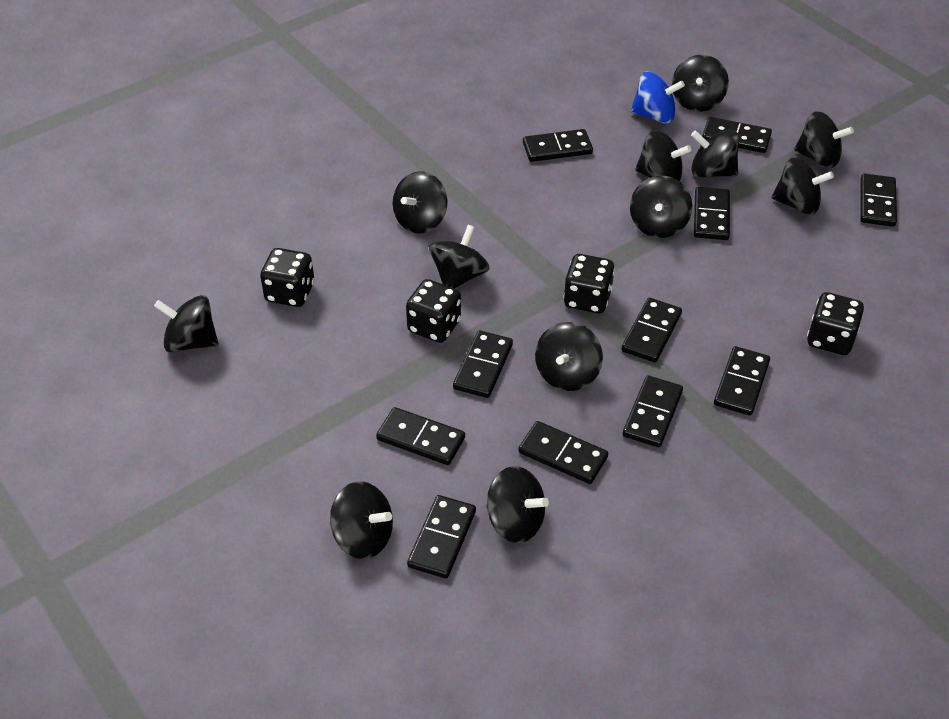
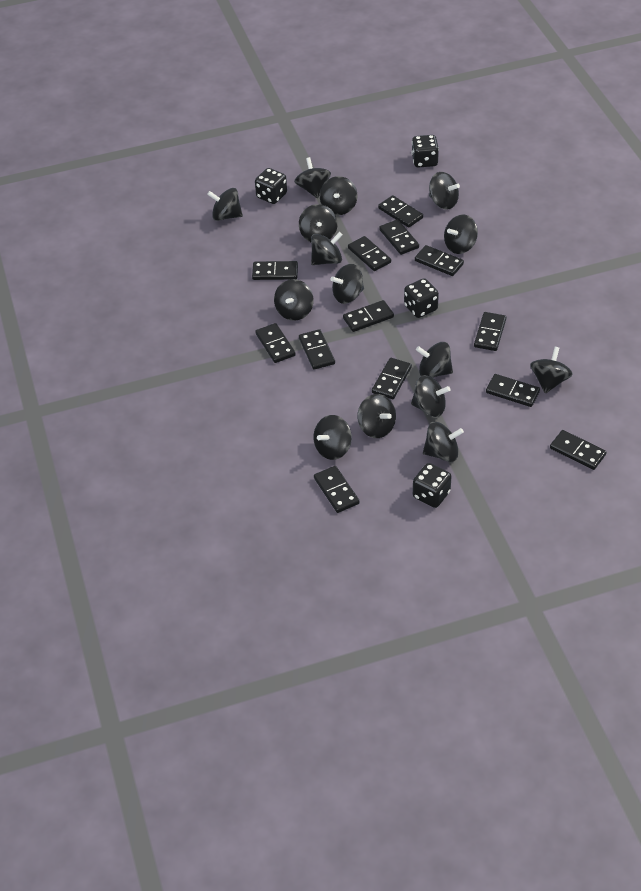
black domino: [376,407,465,465] [407,495,476,578] [453,330,513,398] [518,421,608,484] [523,129,593,162] [622,298,682,362] [623,376,683,447] [694,187,730,240] [702,117,772,153] [714,346,770,415] [860,173,897,227] = 11 -> [252,261,298,280] [255,323,296,363] [299,329,335,370] [314,466,360,513] [343,300,394,332] [348,236,391,271] [372,358,412,399] [378,195,423,228] [379,219,419,255] [415,245,464,276] [474,312,506,351] [486,374,540,407] [550,430,607,470] = 13
black spinning top: [154,295,218,353] [330,481,393,559] [393,171,448,234] [429,225,490,289] [486,466,549,543] [535,322,603,391] [630,176,692,238] [635,130,692,181] [672,55,729,112] [691,130,739,178] [772,157,834,215] [794,111,854,168] = 12 -> [207,188,243,221] [274,279,314,321] [294,157,331,198] [299,204,337,242] [311,232,343,265] [313,415,352,460] [320,176,357,215] [330,264,364,304] [357,394,396,438] [411,375,450,417] [416,342,453,378] [423,422,464,462] [429,172,460,209] [444,215,478,254] [530,347,573,394] = 15
blue spinning top: [630,71,685,123] = 1 -> none = 0

